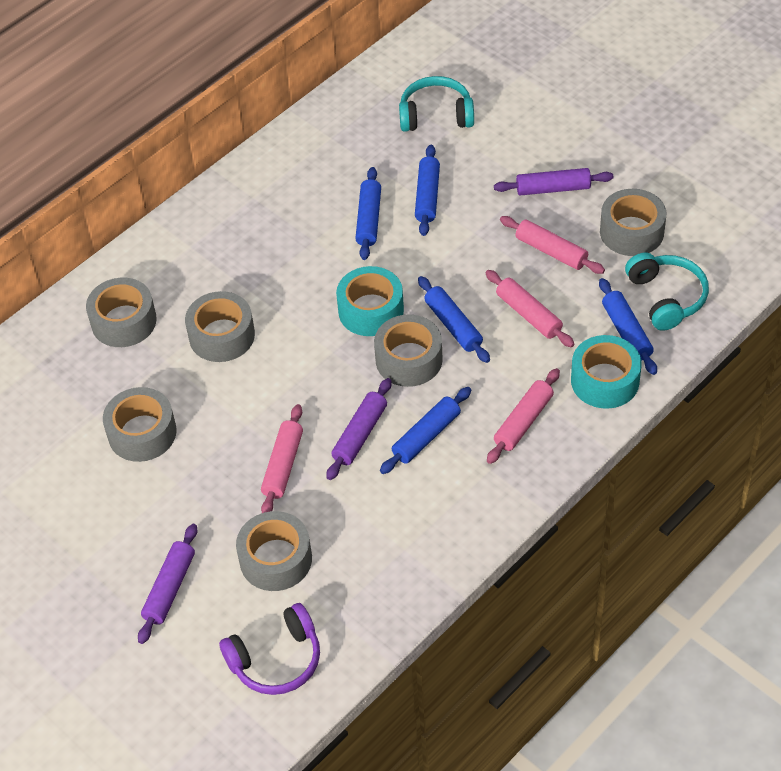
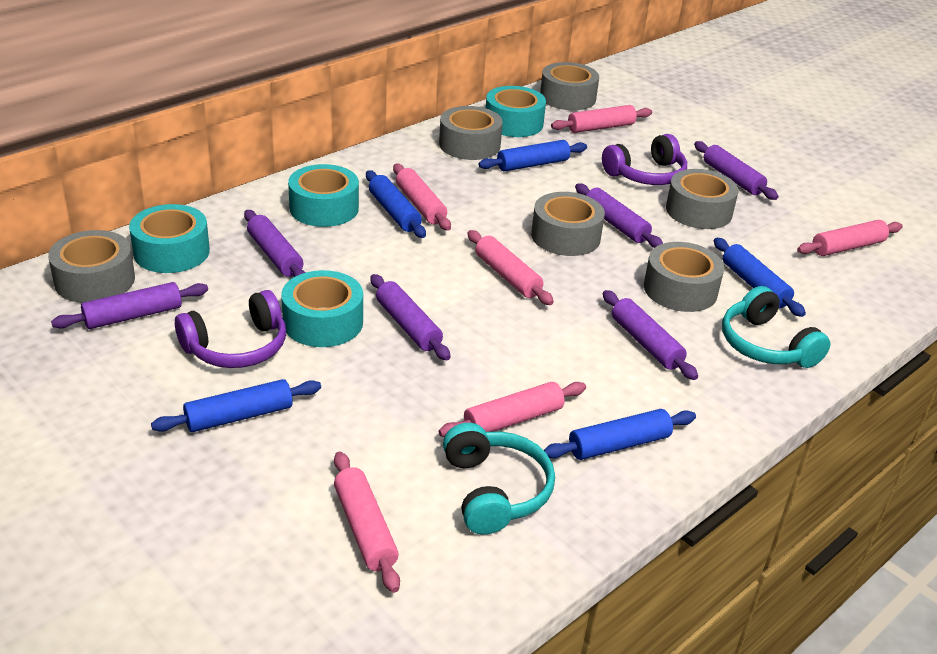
pink rolling pin: [261,404,303,513] [485,270,574,347] [487,368,560,464] [500,216,605,274] = 4 -> [334,452,400,593] [393,164,451,230] [439,382,586,437] [467,230,554,305] [551,105,652,133] [797,220,903,256] = 6
purple headphones: [219,603,320,695] = 1 -> [175,290,286,368] [602,134,687,185] = 2
purple rolling pin: [138,524,197,644] [326,378,391,480] [494,168,614,196] = 3 -> [51,282,208,329] [244,210,306,277] [370,274,451,361] [575,183,663,248] [603,290,698,380] [694,141,778,200] = 6
turquoise tape: [336,266,404,336] [571,335,641,409] = 2 -> [129,204,210,273] [281,270,363,347] [288,164,359,227] [486,86,546,137] = 4

